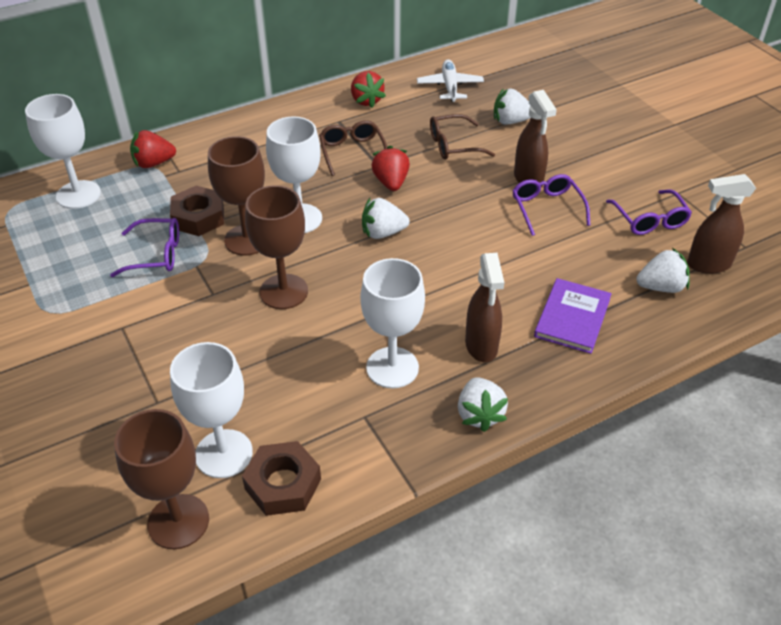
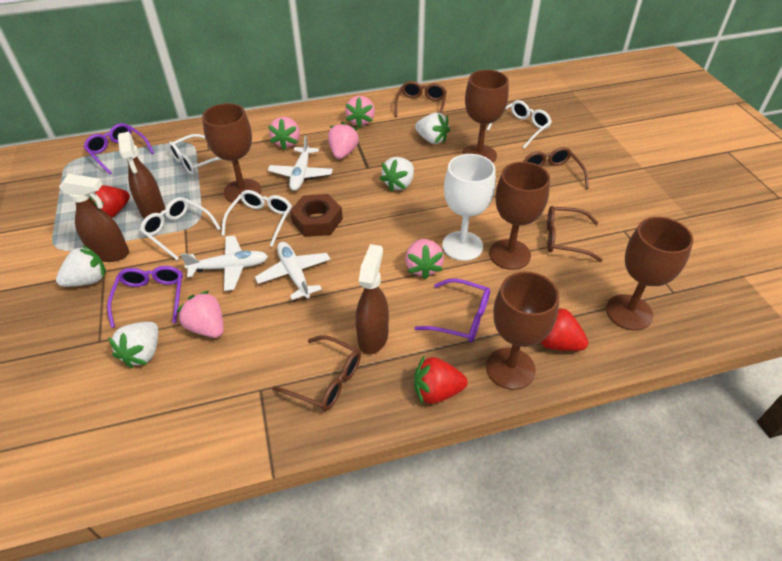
brown glasses: [319,120,387,176] [430,114,495,160] = 2 -> [272,335,361,411] [394,81,447,117] [523,147,589,189] [547,206,603,262] = 4
brown goblet: [114,409,209,549] [208,136,265,256] [245,185,308,309] = 3 -> [202,103,261,204] [462,70,509,163] [486,271,560,390] [489,162,550,270] [606,217,693,331] = 5
brown nut: [170,185,224,236] [242,441,321,516] = 2 -> [290,194,343,237] = 1
pink strawberry: none = 0 -> [177,290,224,338] [268,117,300,150] [328,122,359,159] [345,96,375,128] [405,239,444,280] = 5
purple book: [534,278,612,354] = 1 -> none = 0
white glasses: none = 0 -> [140,197,221,260] [168,134,222,175] [221,190,292,247] [487,100,552,149] = 4
white goblet: [25,94,101,209] [170,342,253,478] [266,116,322,233] [360,258,425,388] = 4 -> [442,154,496,261] = 1
white plane: [417,59,484,102] = 1 -> [180,236,268,291] [255,242,330,300] [268,135,333,191] = 3

